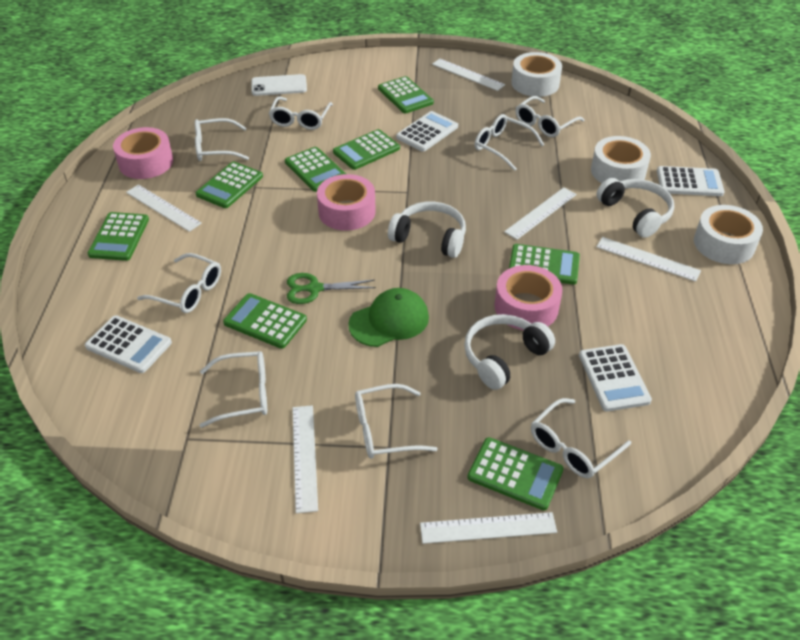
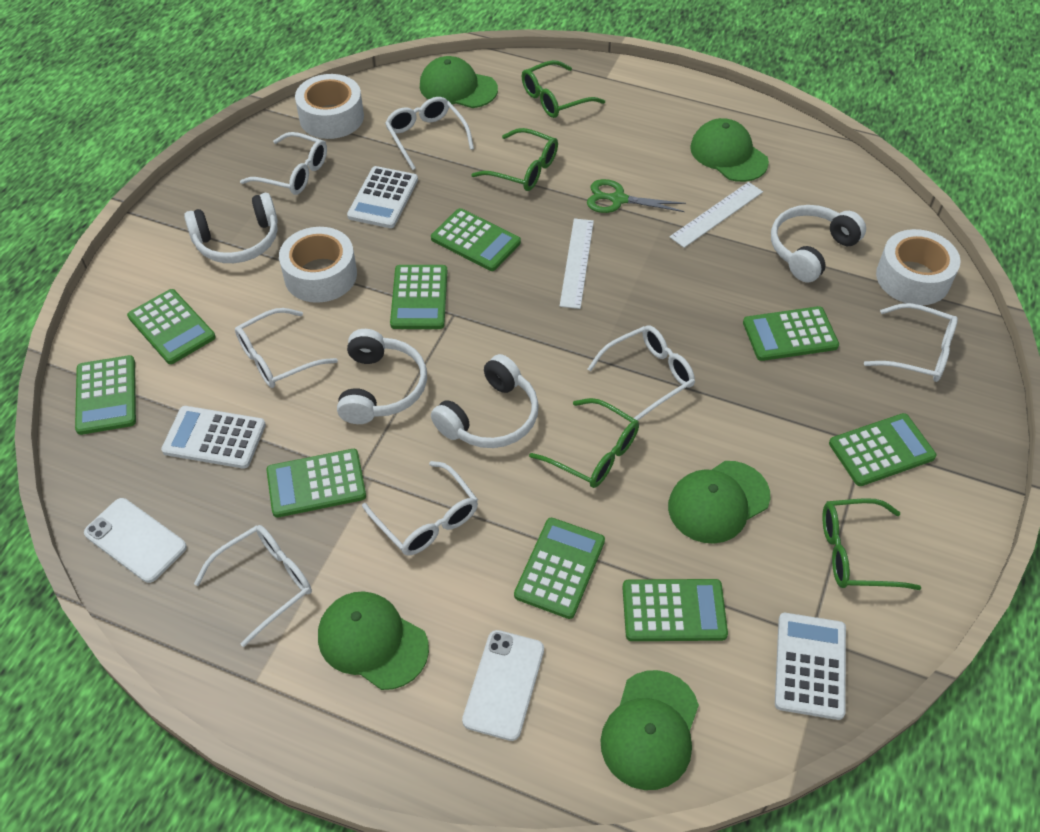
green calculator: [88,212,149,261] [196,161,263,208] [223,293,307,349] [285,147,346,192] [333,129,400,170] [378,76,434,113] [467,437,564,510] [509,244,580,285] = 8 -> [75,355,136,435] [127,289,216,364] [266,449,366,518] [390,265,447,329] [431,208,521,271] [514,518,605,619] [622,579,728,641] [743,306,839,361] [829,413,937,486] = 9
green cap: [348,288,429,347] = 1 -> [318,591,429,690] [420,56,498,108] [601,670,699,790] [668,461,770,544] [690,118,769,182] = 5
green glasses: none = 0 -> [471,128,558,191] [522,60,605,118] [529,398,639,488] [822,498,921,590] = 4
pink tape: [113,127,173,179] [317,174,376,231] [495,265,562,330] = 3 -> none = 0
white calculator: [85,315,172,373] [396,111,458,152] [579,344,652,411] [657,166,724,196] = 4 -> [161,406,266,469] [347,166,418,228] [775,613,846,720] = 3
white glasses: [137,253,221,313] [195,118,249,161] [199,351,267,428] [269,96,333,130] [355,384,438,459] [475,114,544,171] [516,96,584,137] [531,398,631,478] = 8 -> [194,525,312,647] [235,308,338,388] [240,132,327,195] [362,461,478,556] [385,97,474,170] [588,325,695,421] [864,303,958,382] = 7
white headphones: [388,202,466,258] [464,314,555,390] [597,178,674,238] = 3 -> [184,193,278,263] [337,329,427,424] [431,354,539,448] [771,205,866,282] = 4
white phone: [251,74,307,96] = 1 -> [84,498,187,583] [462,630,544,741] = 2
white ruler: [126,184,202,232] [292,405,318,513] [420,512,557,544] [432,59,505,91] [504,187,577,240] [596,237,701,282] = 6 -> [560,218,594,309] [670,182,763,248] = 2

